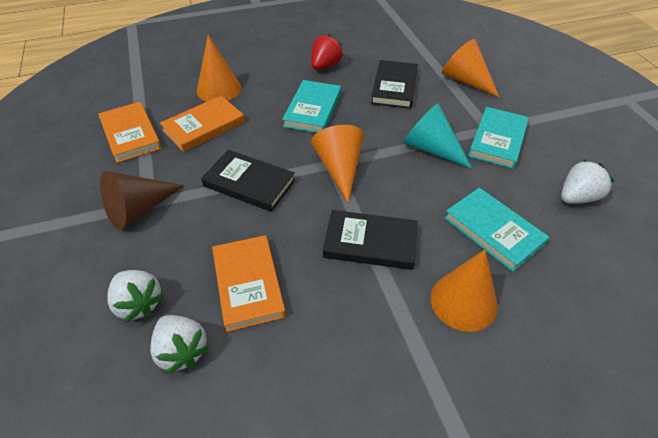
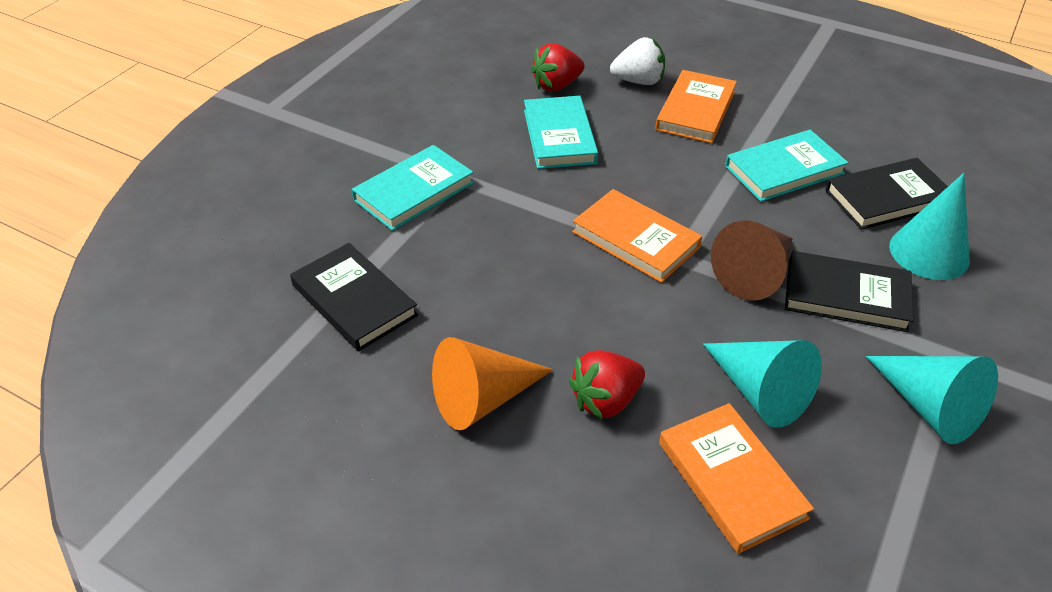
orange cone: [197,35,241,102] [311,125,364,203] [431,249,498,332] [442,39,500,98] = 4 -> [432,337,554,430] = 1
red strawberry: [311,34,343,70] = 1 -> [531,43,585,92] [569,350,645,420] = 2
turquoise cone: [403,103,472,169] = 1 -> [703,340,822,428] [866,356,998,444] [889,173,970,280] = 3
white strawberry: [107,270,164,323] [150,315,210,374] [561,159,614,204] = 3 -> [610,37,665,85] = 1

